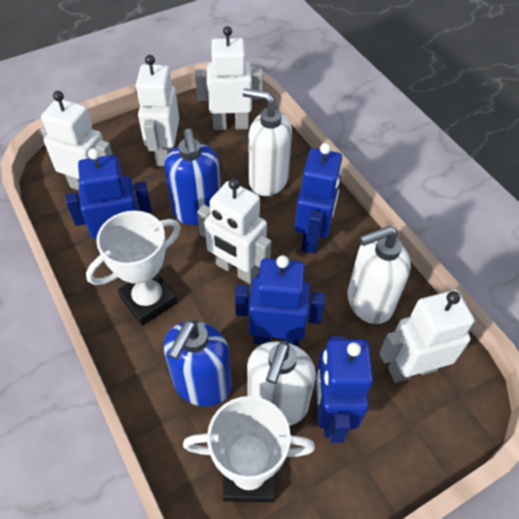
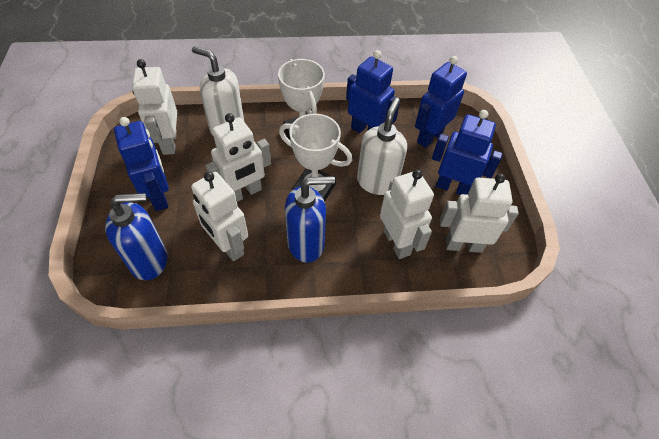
white soap dispenser: [242,88,292,196] [247,341,316,425] [347,226,411,324] = 3 -> [192,46,244,135] [357,98,407,195] = 2

